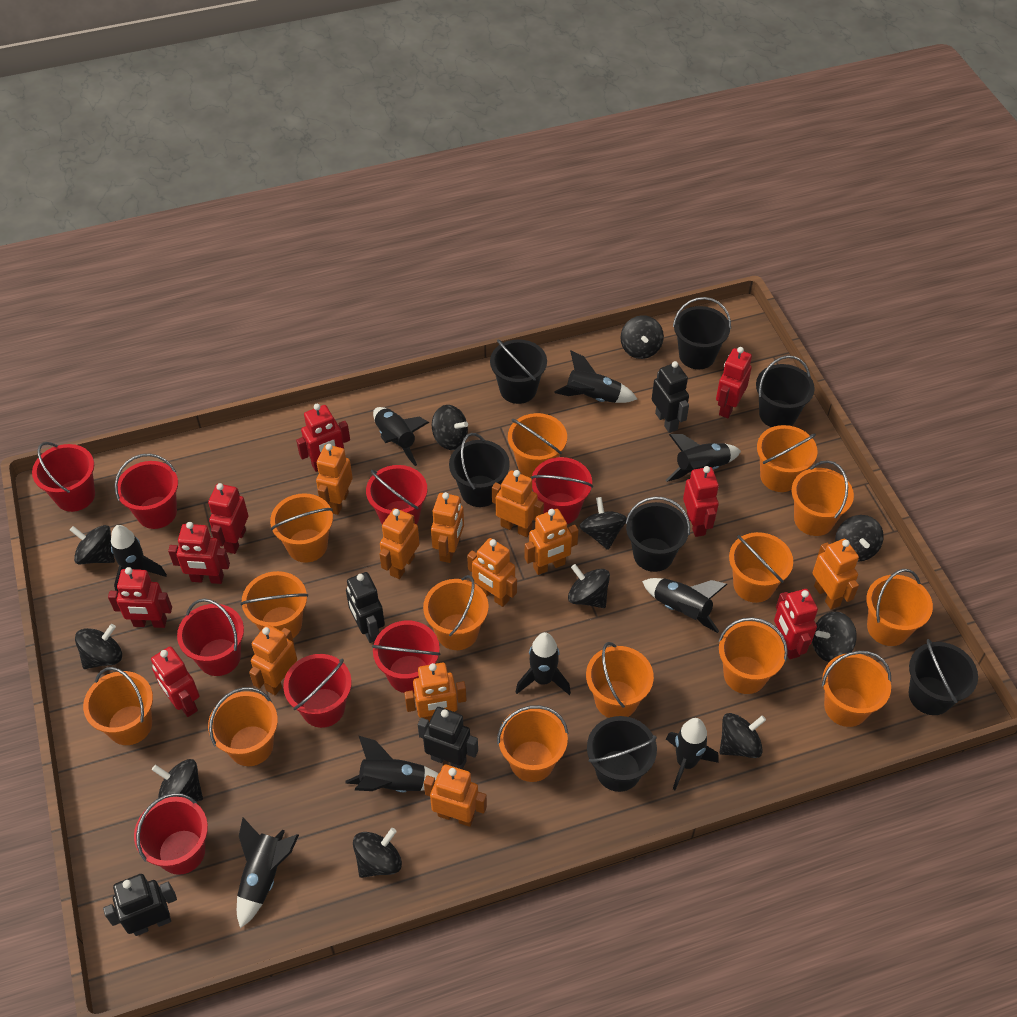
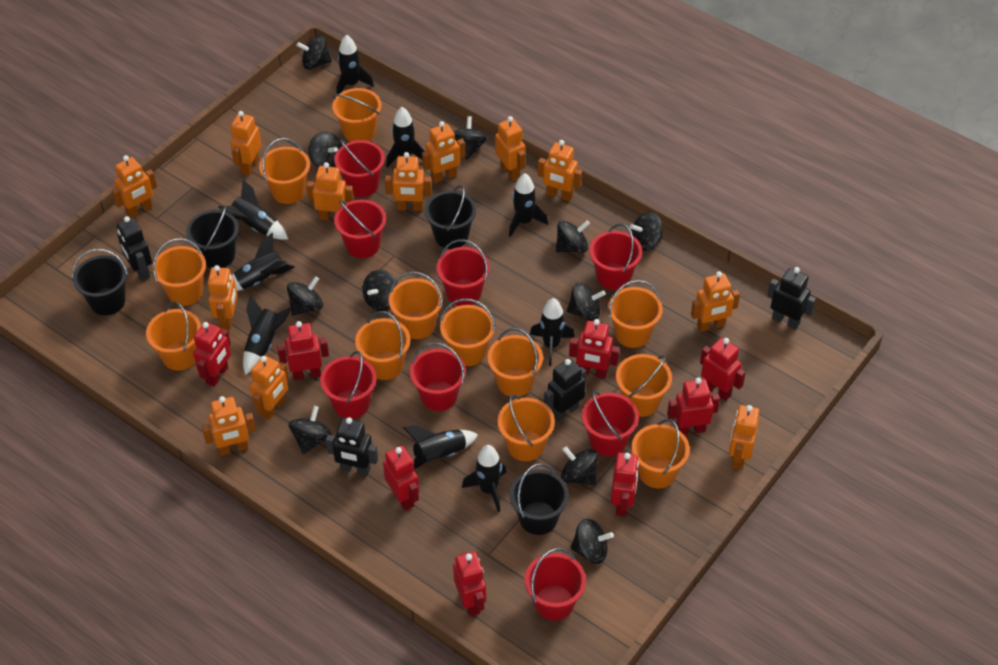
black bucket: [449,433,510,507] [490,339,547,404] [587,716,657,792] [626,497,690,572] [673,297,731,369] [756,355,815,427] [909,639,978,715] = 7 -> [72,248,128,315] [186,205,239,268] [425,185,476,249] [509,463,569,535] = 4
orange bucket: [83,667,153,745] [208,687,278,766] [240,571,308,638] [270,493,333,563] [423,575,489,650] [497,705,569,782] [508,413,567,478] [586,642,654,718] [719,617,788,694] [729,532,793,603] [757,425,817,492] [791,460,854,536] [822,651,891,727] [866,569,933,646] = 14 -> [146,302,201,371] [152,238,206,306] [259,138,310,204] [332,88,382,142] [355,311,410,380] [389,272,443,339] [440,298,495,366] [487,328,543,397] [497,394,555,461] [608,280,663,348] [616,354,672,417] [632,419,690,488] = 12
orange robot: [249,624,297,695] [316,444,353,515] [379,508,420,579] [404,662,467,722] [424,764,487,827] [431,492,464,563] [467,538,517,607] [492,470,544,537] [524,509,579,575] [812,539,859,610] = 10 -> [111,155,157,218] [202,396,256,456] [207,265,238,330] [230,111,262,176] [250,355,289,420] [306,162,354,220] [385,152,432,211] [422,121,465,183] [495,116,526,181] [538,140,582,202] [691,271,740,332] [729,405,759,469] = 12

